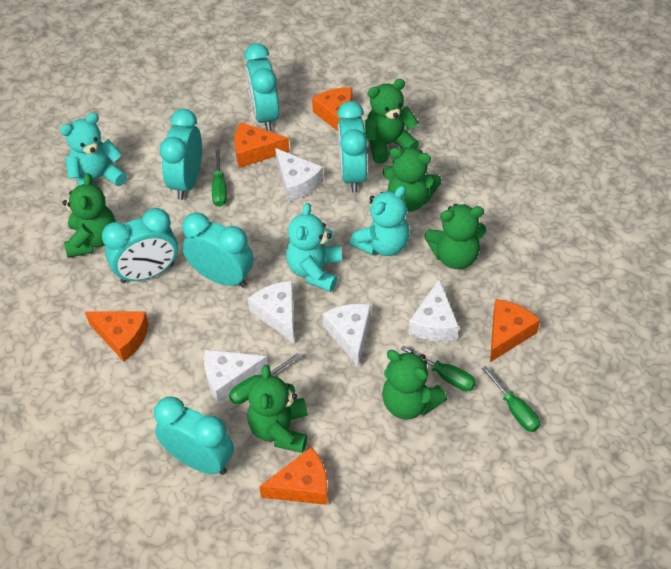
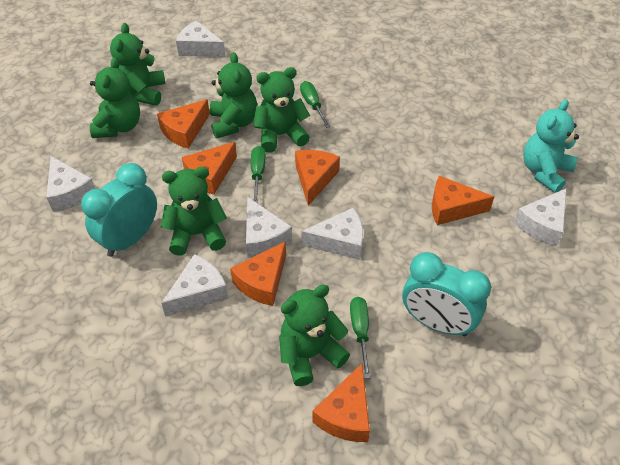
green screwdriver: [212,149,227,207] [229,353,301,404] [401,345,476,391] [482,366,540,432] = 4 -> [251,146,266,203] [300,81,330,128] [350,297,371,379] = 3
orange cheese: [85,311,149,362] [234,122,290,168] [259,447,328,505] [312,87,352,131] [490,299,540,362] = 5 -> [157,99,210,149] [182,142,237,195] [230,241,286,306] [295,150,340,206] [312,363,370,442] [432,176,494,225] = 6
turquoise clock: [102,208,178,283] [154,396,234,475] [159,109,202,200] [182,212,253,288] [244,43,279,131] [337,101,368,193] = 6 -> [81,163,157,257] [402,252,491,336] = 2
turquoise teddy bear: [60,113,127,186] [286,203,342,292] [350,186,410,256] = 3 -> [523,99,579,193] = 1
white cheese: [204,349,268,403] [248,281,294,343] [275,148,324,202] [322,304,371,368] [408,279,459,341] = 5 -> [46,156,95,212] [161,254,228,317] [176,20,226,57] [246,197,292,258] [301,208,363,260] [514,188,567,247] = 6

